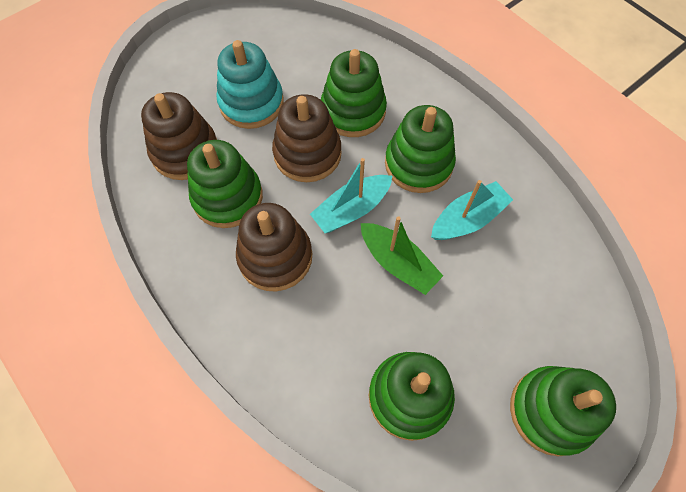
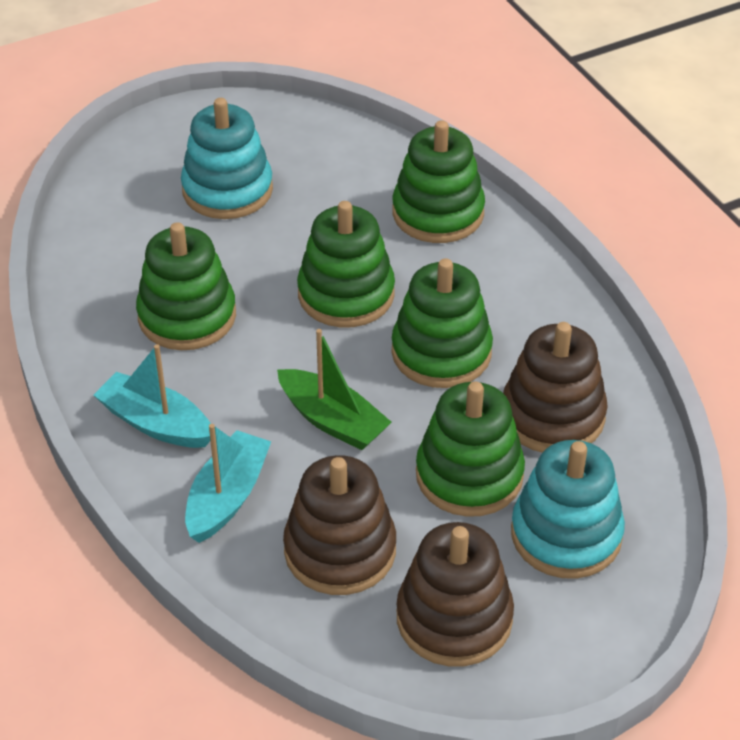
turquoise stacking toy: [216,40,284,129] = 1 -> [181,98,273,219] [511,440,625,579] = 2

